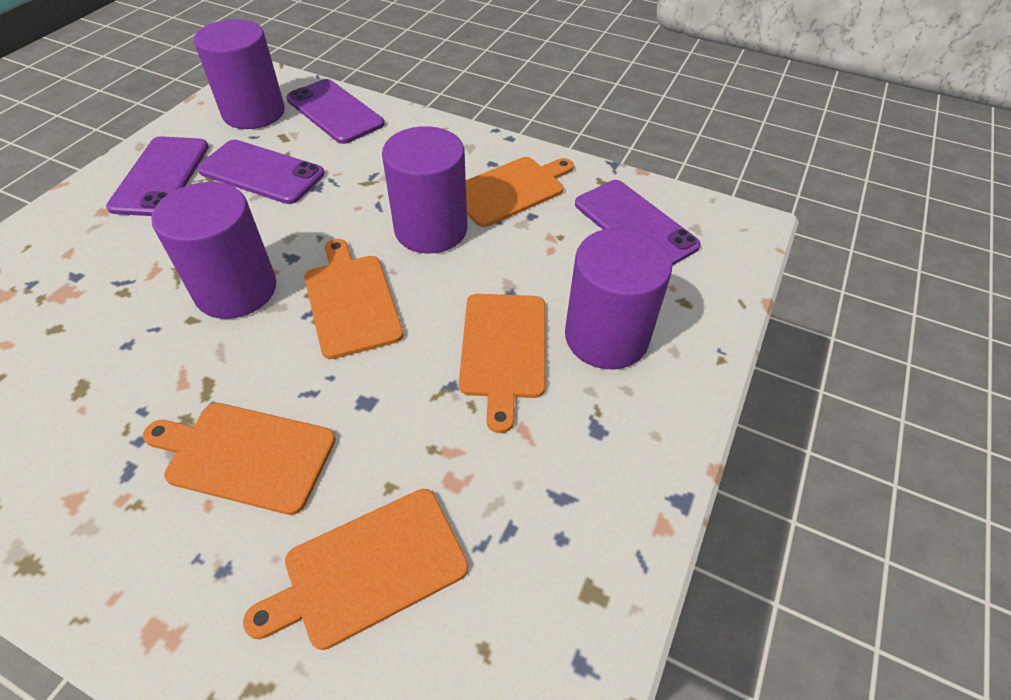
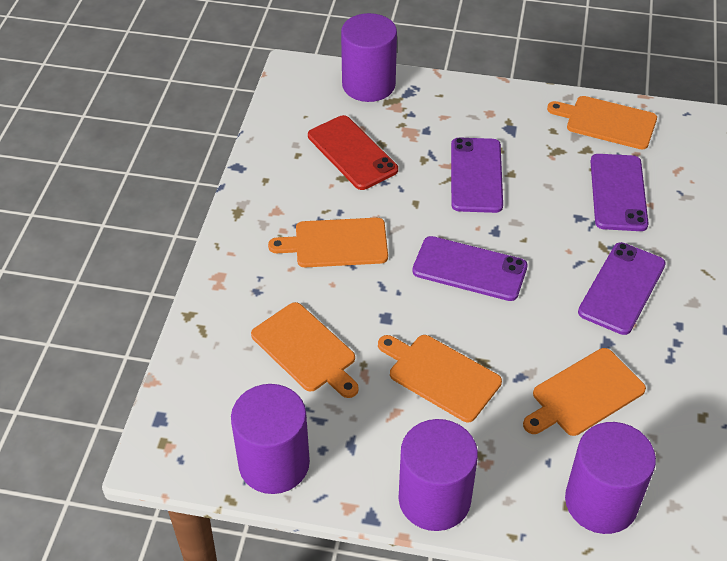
red phone: none = 0 -> [308,115,398,190] = 1

